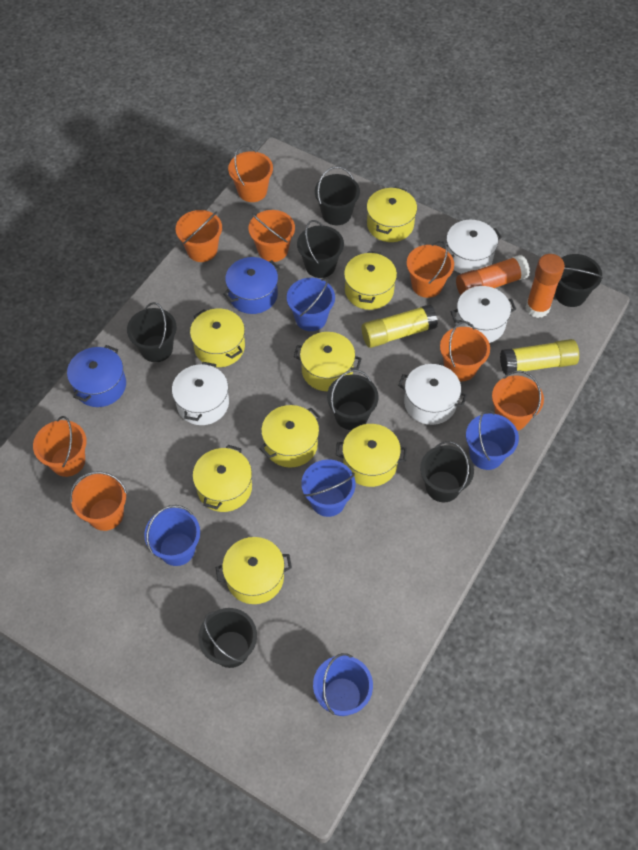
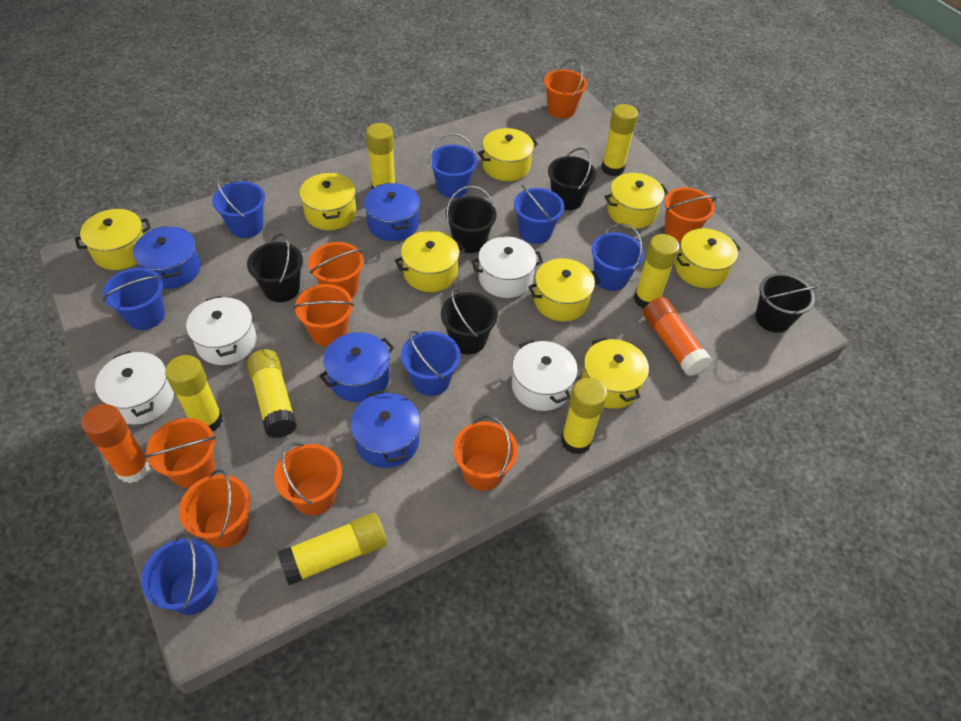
black bucket: [127,302,177,362] [198,608,257,668] [297,220,344,278] [315,166,360,225] [327,370,379,430] [420,441,474,502] [555,254,603,307] = 7 -> [247,234,303,302] [441,289,498,354] [445,186,497,253] [548,148,596,210] [755,273,817,333] = 5
blue bucket: [144,505,200,566] [287,277,335,331] [301,459,355,517] [313,653,373,716] [466,409,519,470] = 5 -> [103,268,165,330] [141,534,218,615] [212,176,265,238] [401,330,461,396] [429,133,477,198] [514,185,564,244] [591,224,644,291] = 7
blue pot: [67,345,126,407] [223,257,280,314] = 2 -> [133,226,201,289] [319,332,394,402] [350,390,421,468] [364,183,420,241] = 4
yellow glue stick: [362,304,438,348] [500,339,579,375] = 2 -> [165,355,223,431] [247,349,297,438] [277,513,387,586] [366,123,395,189] [561,378,607,455] [601,104,638,176] [634,234,680,308] = 7

